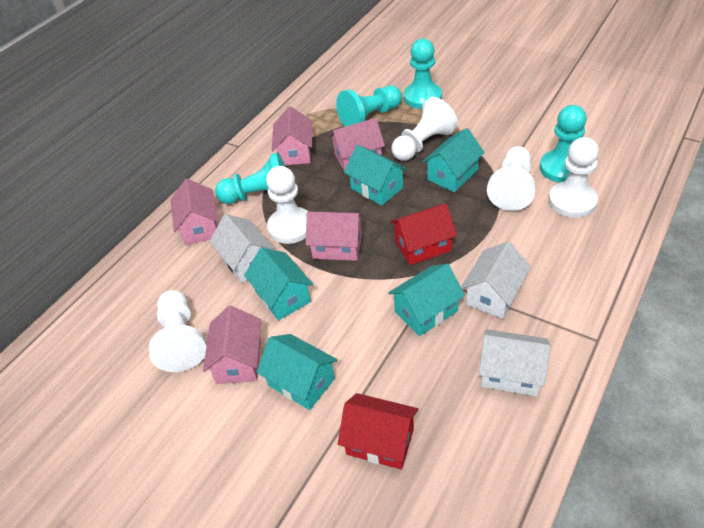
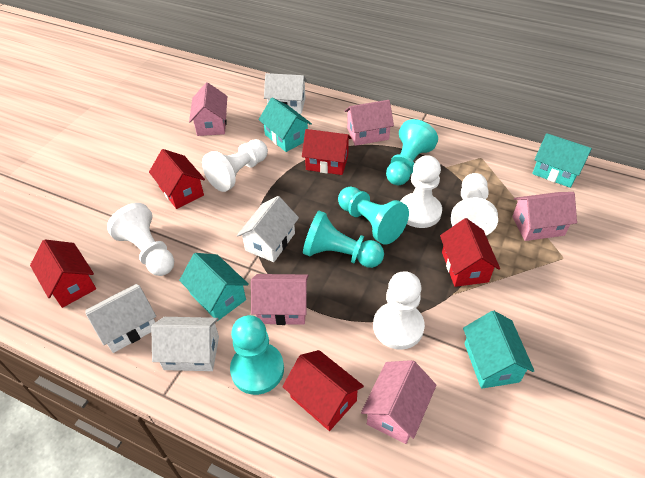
red house: [338,393,418,470] [390,203,457,265] = 2 -> [30,239,96,308] [149,149,205,209] [282,350,364,431] [302,129,352,175] [440,218,500,287] = 5
turquoise house: [244,248,313,320] [257,334,338,410] [344,145,407,206] [388,264,465,336] [422,128,485,192] = 5 -> [179,253,249,321] [259,97,312,152] [463,311,534,389] [532,133,592,188] = 4
white house: [210,214,274,283] [461,241,531,319] [479,329,550,397] = 3 -> [86,284,156,353] [151,317,219,371] [237,196,299,262] [264,73,307,114] = 4

